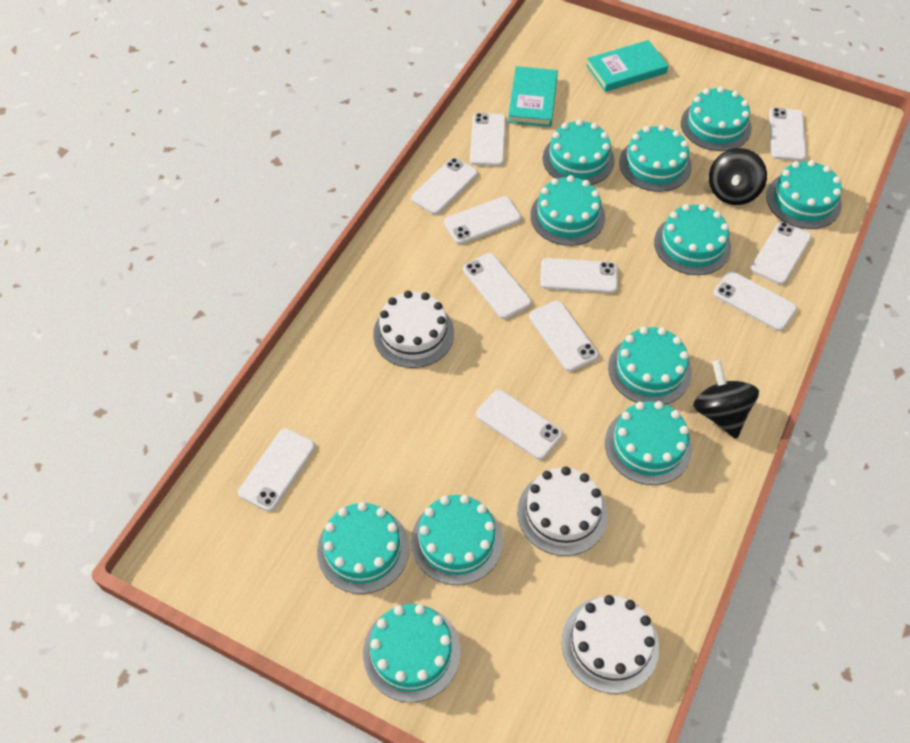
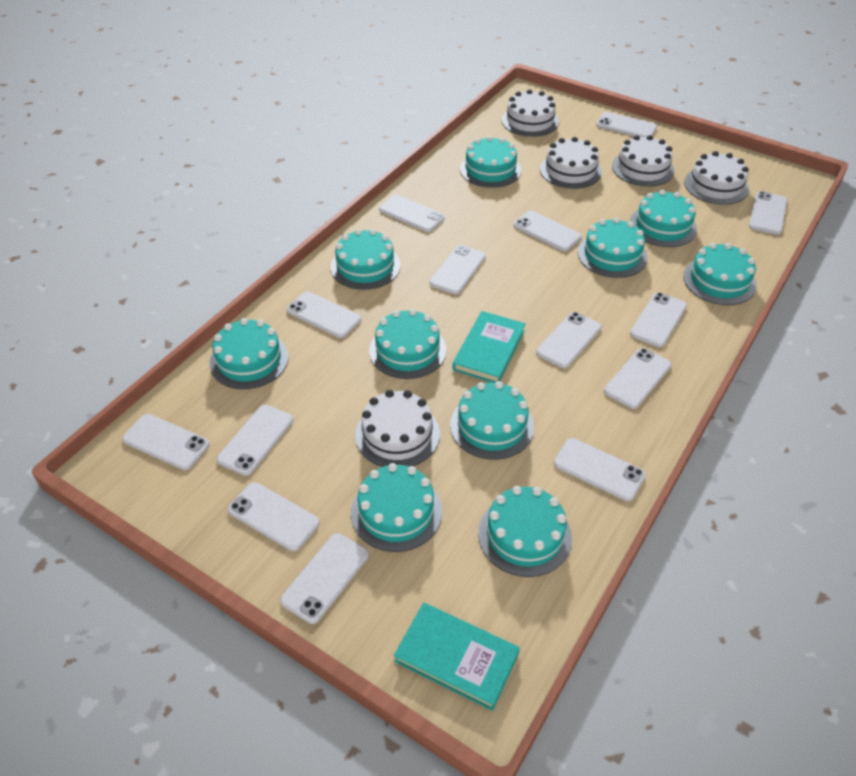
black spinning top: [693,360,759,439] [709,148,767,205] = 2 -> none = 0
turquoise cake: [317,502,409,594] [363,604,461,702] [411,495,503,585] [530,175,605,246] [543,119,615,185] [605,401,692,485] [608,327,692,404] [619,125,692,192] [654,204,731,275] [681,86,752,151] [766,160,842,229] = 11 -> [210,318,289,389] [331,229,400,290] [351,463,442,552] [369,309,446,379] [450,381,534,460] [460,136,521,188] [478,486,572,577] [578,217,647,278] [630,190,697,247] [683,243,757,305] = 10
white cake: [373,291,454,368] [517,467,608,556] [562,595,659,694] = 3 -> [355,390,440,467] [502,89,559,137] [540,137,602,189] [612,135,675,186] [684,151,749,205] = 5
white phone: [238,428,315,511] [411,158,478,214] [444,196,521,244] [463,253,531,319] [470,113,506,166] [476,390,562,460] [529,301,599,371] [540,258,618,293] [714,271,797,331] [751,222,811,285] [769,108,806,161] = 11 -> [122,414,210,470] [217,405,293,476] [228,482,320,551] [280,533,369,624] [287,291,361,338] [379,195,445,232] [429,245,486,294] [514,211,582,251] [536,312,601,368] [554,438,646,501] [596,112,657,137] [604,348,671,409] [630,292,687,347] [749,191,787,235] = 14

